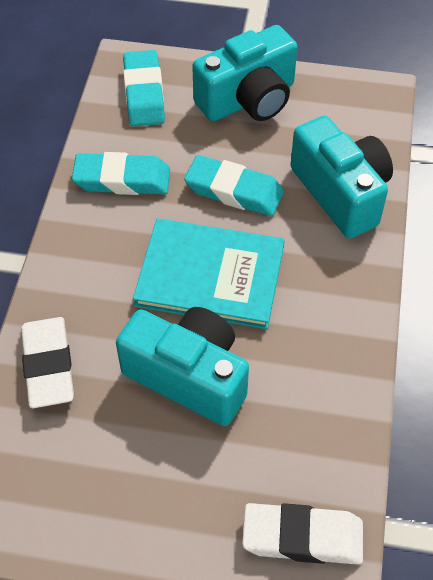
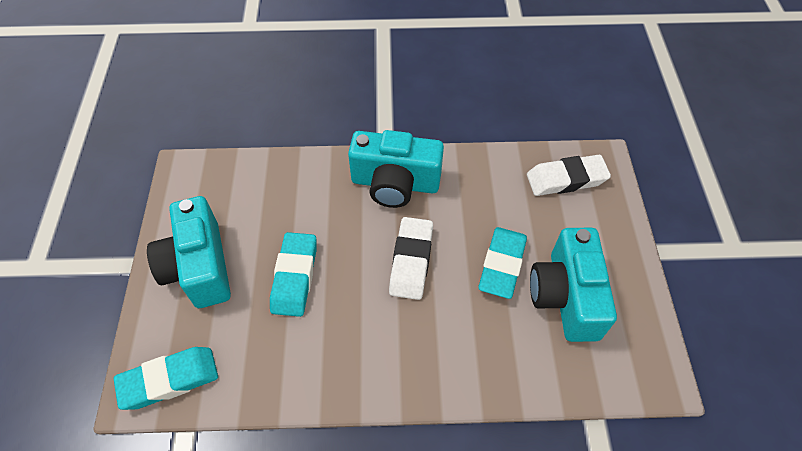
turquoise book: [133,218,285,329] = 1 -> none = 0

